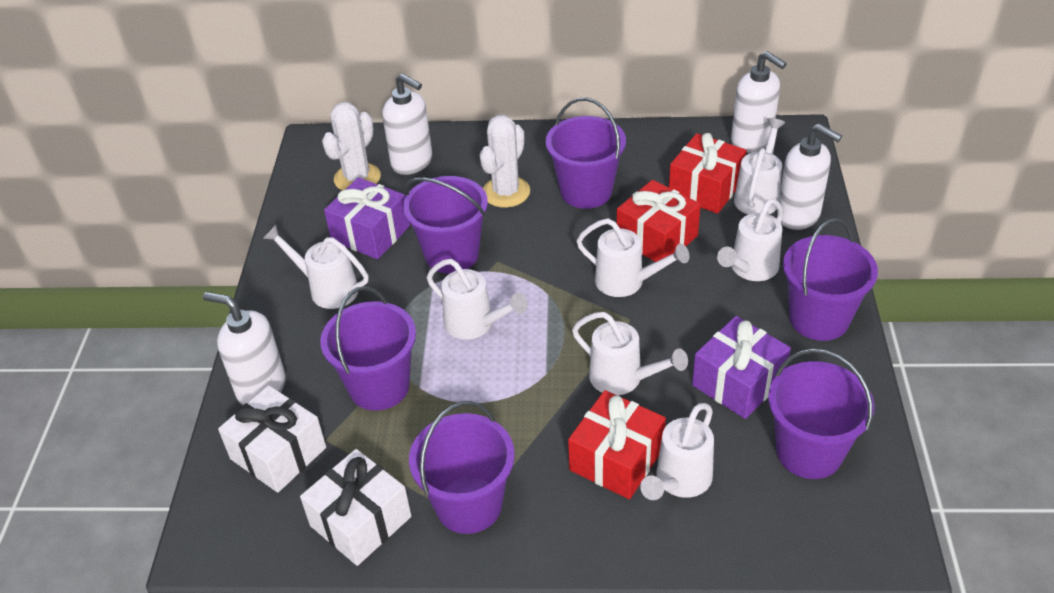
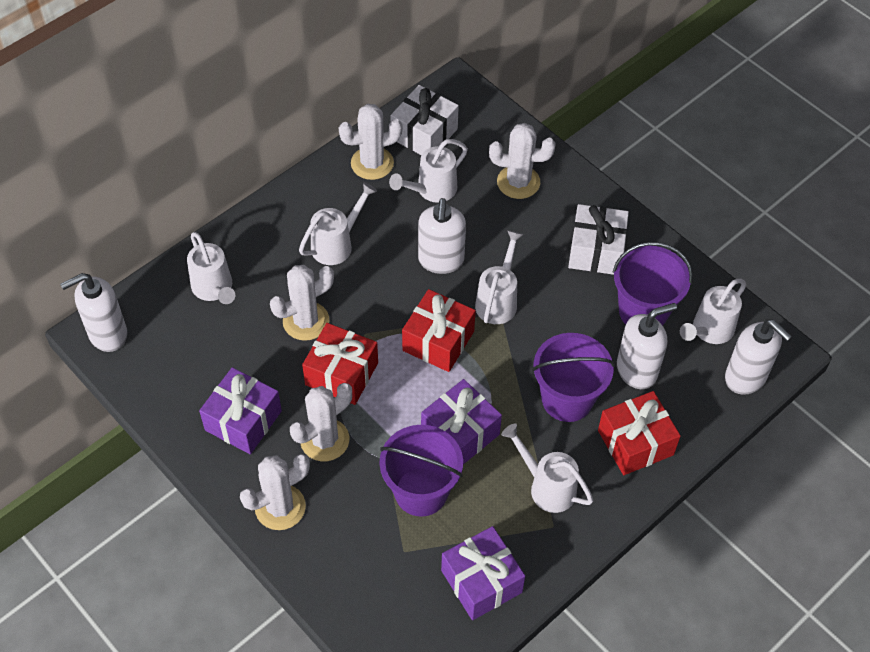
purple bucket: [320,286,416,411] [403,176,488,274] [409,401,515,534] [546,98,626,209] [768,348,874,479] [783,218,878,341] = 6 -> [380,425,463,517] [532,333,615,422] [613,242,693,326] = 3
purple gift: [324,177,410,259] [692,316,791,419] = 2 -> [199,367,282,454] [421,379,502,464] [441,526,525,620] = 3
white cactus: [322,102,381,190] [480,115,530,208] = 2 -> [240,454,310,530] [270,265,334,341] [290,383,352,461] [339,104,402,180] [489,123,555,199] = 5
white watering can: [263,225,369,309] [427,259,528,340] [572,312,688,395] [576,218,689,297] [640,403,714,500] [717,199,783,281] [734,118,785,215] = 7 -> [187,232,235,304] [299,182,377,265] [389,139,468,203] [475,230,524,324] [501,423,593,513] [680,279,746,344] = 6

